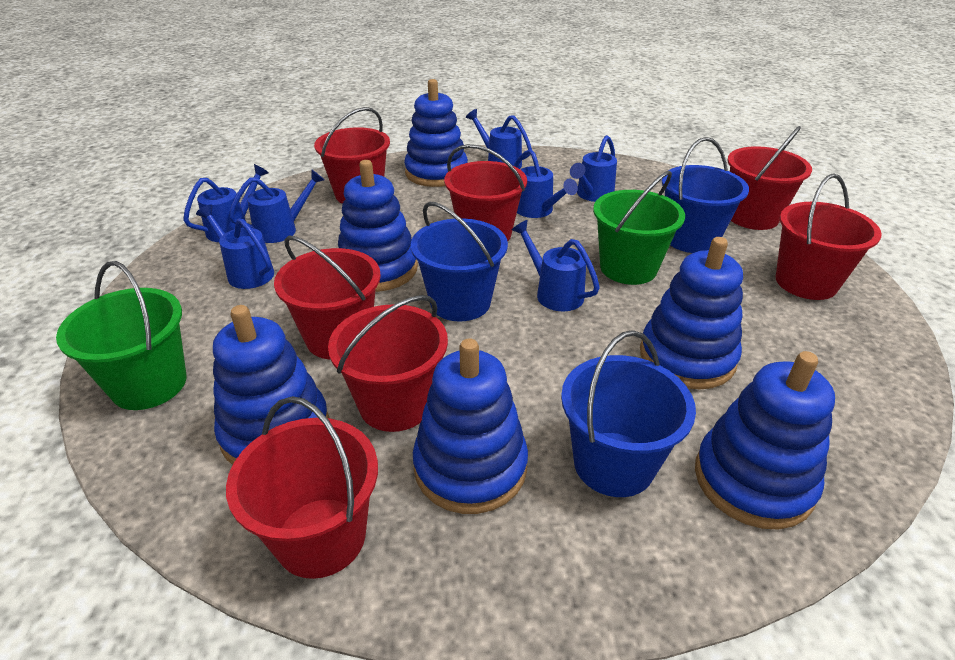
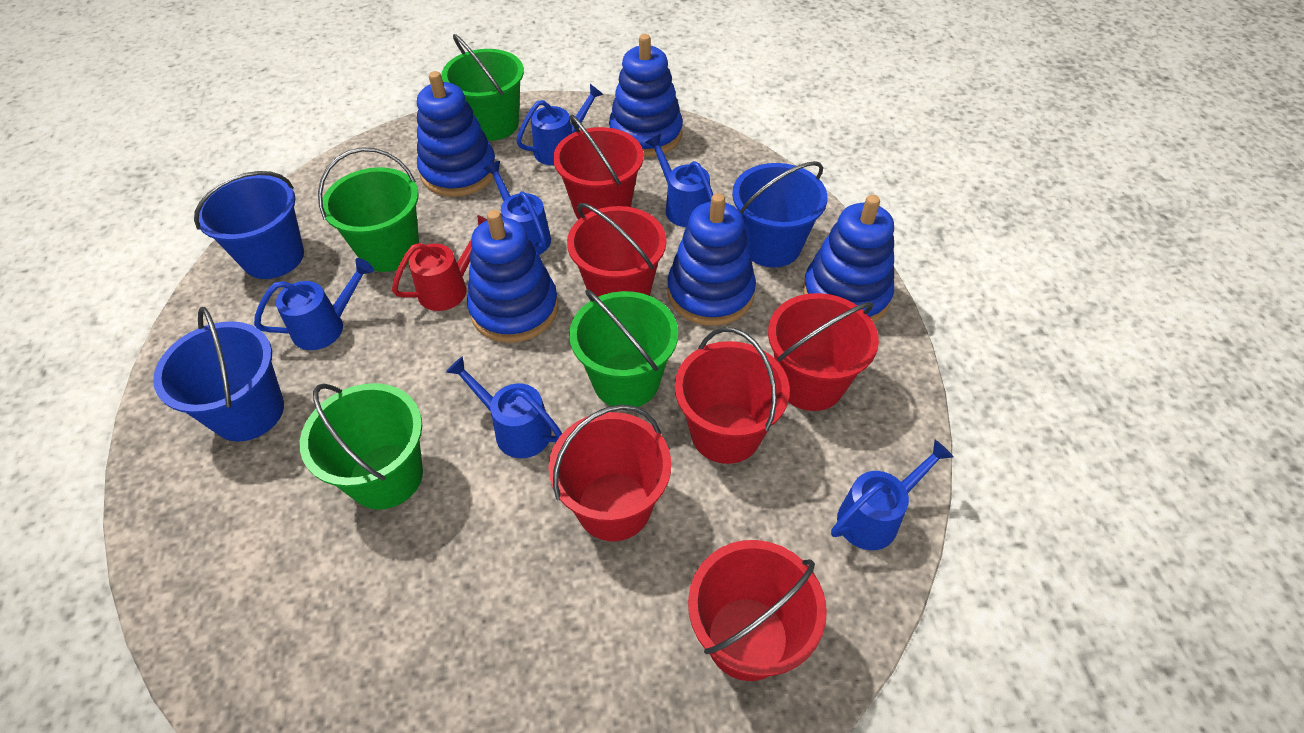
blue stacking toy: [213,305,329,465] [338,160,418,292] [404,79,468,187] [413,338,528,514] [640,237,743,389] [695,351,835,530] = 6 -> [417,71,496,197] [467,210,558,343] [609,34,683,157] [667,193,756,326] [803,195,894,323] = 5
blue watering can: [183,164,269,242] [196,204,274,289] [229,169,324,243] [466,109,532,169] [512,220,600,311] [514,149,578,218] [570,135,617,202] = 7 -> [254,258,374,350] [446,356,562,458] [483,161,551,255] [516,84,604,166] [645,134,713,227] [831,440,954,550] = 6
green bucket: [56,261,187,410] [593,171,685,285] = 2 -> [300,383,423,510] [318,147,419,272] [442,34,524,141] [569,289,678,407] = 4
red bucket: [226,396,378,579] [274,236,381,360] [314,107,390,204] [328,295,448,432] [444,144,527,242] [727,126,812,230] [776,174,882,300] = 7 -> [548,404,671,541] [553,115,643,219] [567,203,666,297] [675,327,790,464] [688,540,827,681] [768,293,879,411] = 6
red watering can: none = 0 -> [392,215,487,311] = 1

